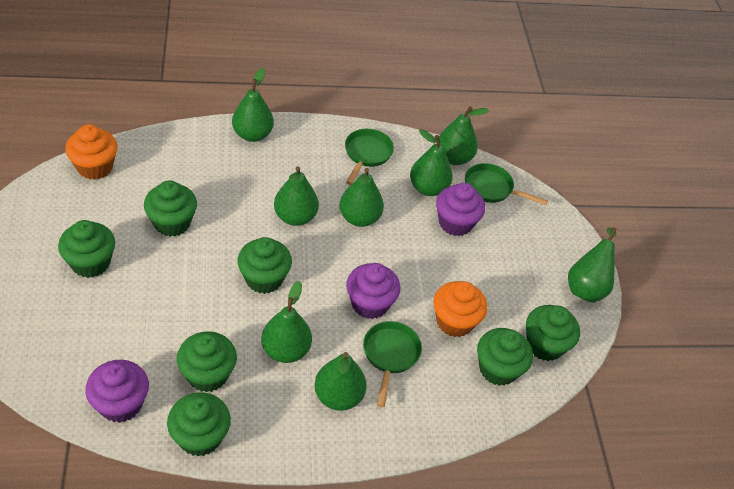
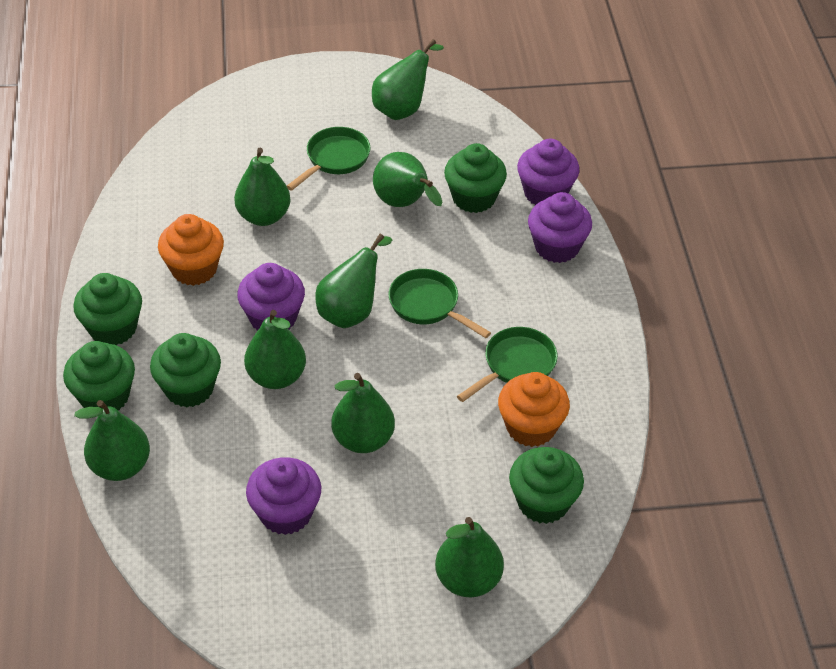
green cupcake: [58,220,115,278] [144,181,197,237] [167,392,231,457] [177,331,237,392] [237,237,292,294] [477,328,533,386] [526,305,580,361] = 7 -> [63,341,135,411] [73,273,142,345] [150,333,221,407] [444,143,507,213] [509,447,584,524] = 5
purple cupcake: [85,360,149,423] [346,263,400,319] [436,183,485,236] = 3 -> [237,263,305,331] [246,457,321,535] [517,139,579,205] [528,192,592,263] = 4

